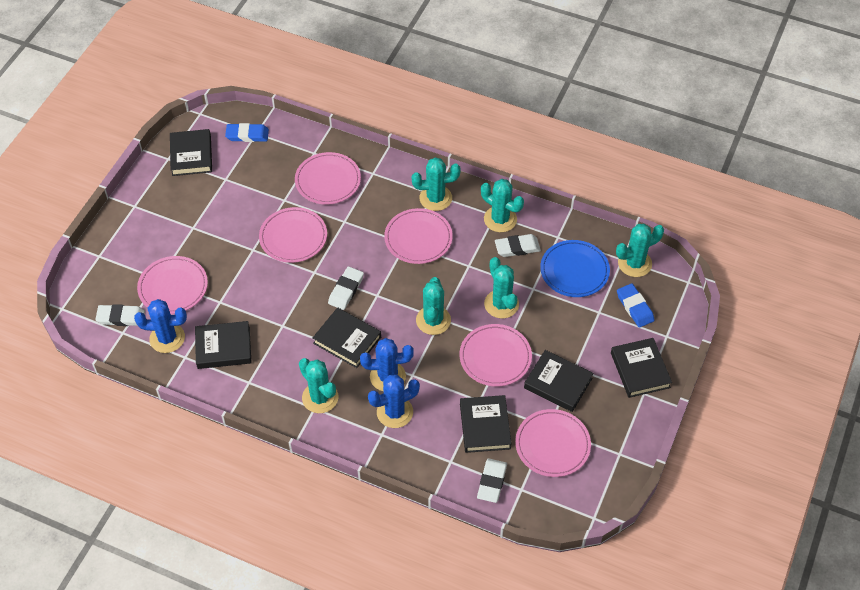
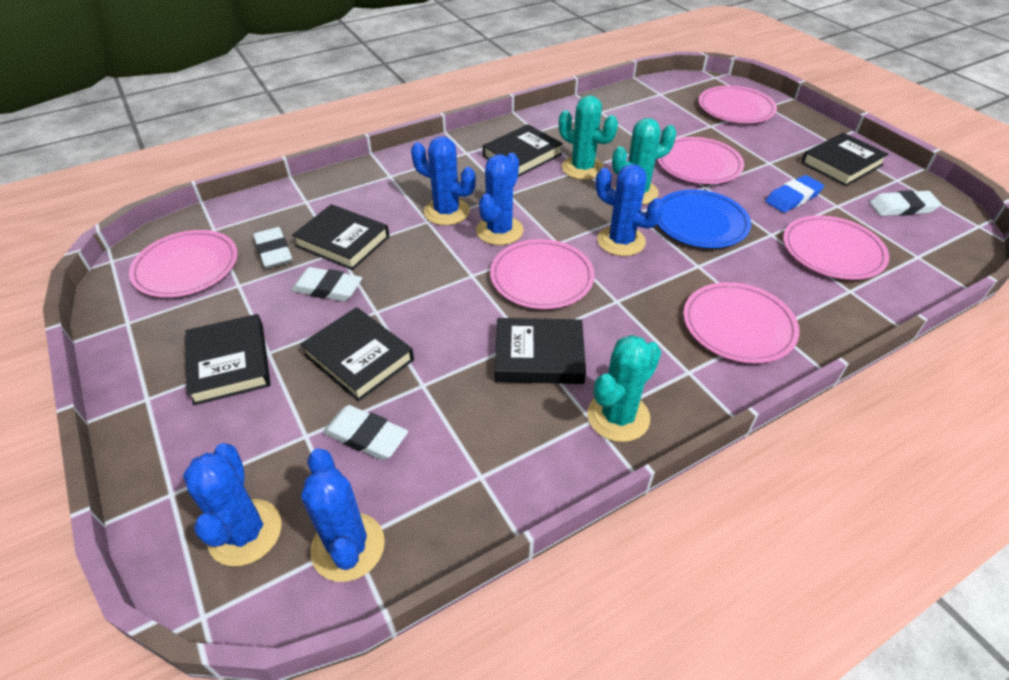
blue cactus: [134,299,187,353] [360,338,414,392] [368,375,420,428] = 3 -> [183,443,282,566] [301,448,385,582] [411,136,476,225] [476,153,523,245] [596,164,664,256] = 5
blue eraser: [225,123,269,142] [617,283,655,328] = 2 -> [765,175,824,213] = 1
turquoise cactus: [299,358,338,413] [411,157,461,211] [416,277,451,335] [481,179,524,232] [484,257,519,318] [616,224,664,277] = 6 -> [559,95,618,180] [587,335,661,442] [612,118,676,205] = 3

